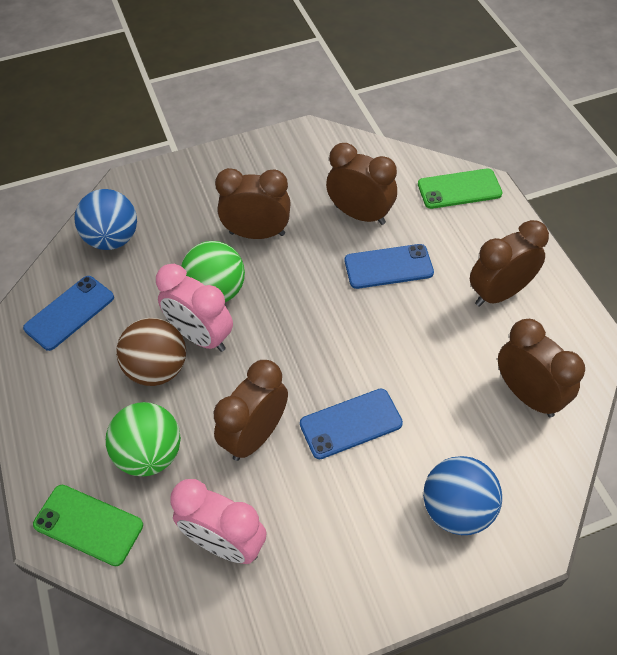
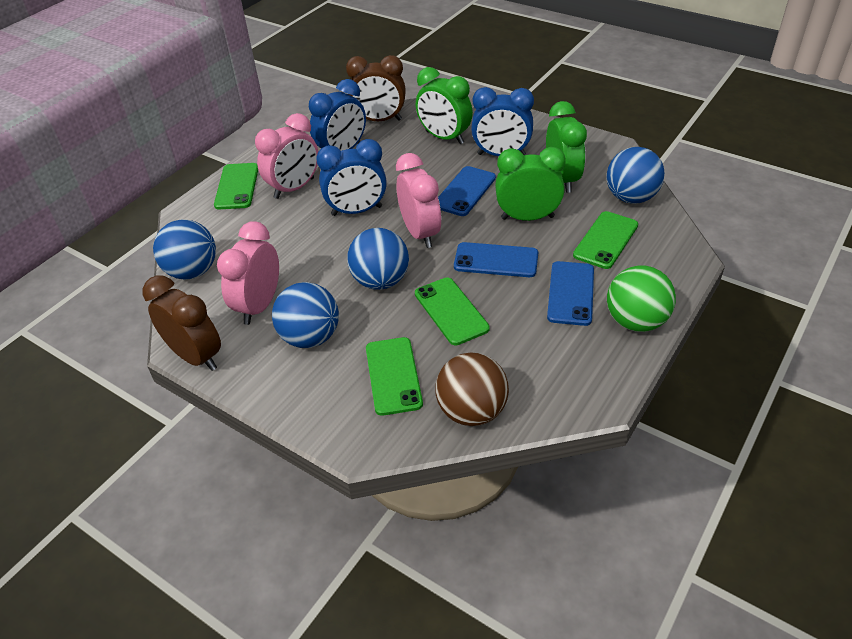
blue ball: [75,189,137,250] [423,456,502,535] = 2 -> [153,219,216,279] [272,282,339,348] [347,228,409,290] [607,147,665,204] = 4
blue clock: none = 0 -> [309,79,366,151] [316,139,387,216] [471,87,534,156] = 3
brown clock: [214,360,288,461] [215,168,291,239] [326,143,397,225] [470,220,549,307] [498,319,585,417] = 5 -> [143,275,221,371] [346,55,406,121] = 2
green ball: [106,402,181,476] [181,241,245,302] = 2 -> [607,266,676,332] = 1
green clock: none = 0 -> [416,67,473,144] [495,147,566,221] [546,101,587,193] = 3
green phone: [33,485,143,566] [418,169,502,209] = 2 -> [214,163,258,209] [366,337,423,416] [415,277,490,345] [573,211,638,269] = 4
pink clock: [156,264,233,352] [170,479,266,564] = 2 -> [217,221,279,325] [255,113,319,199] [396,153,441,248] = 3

